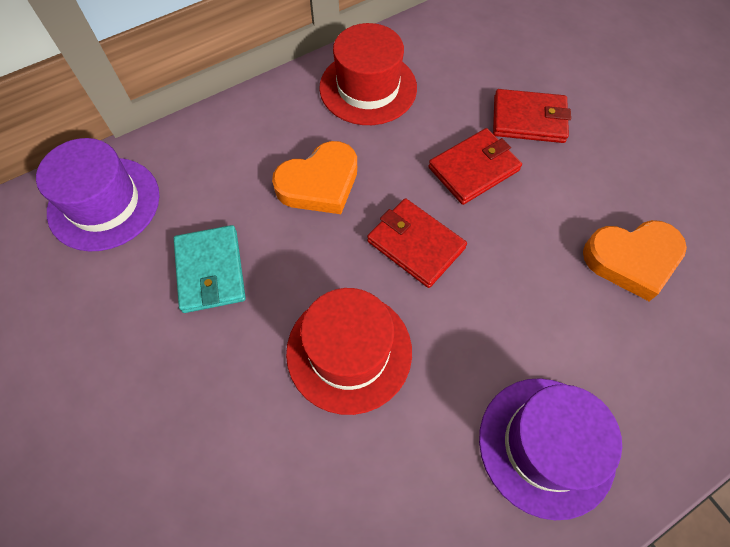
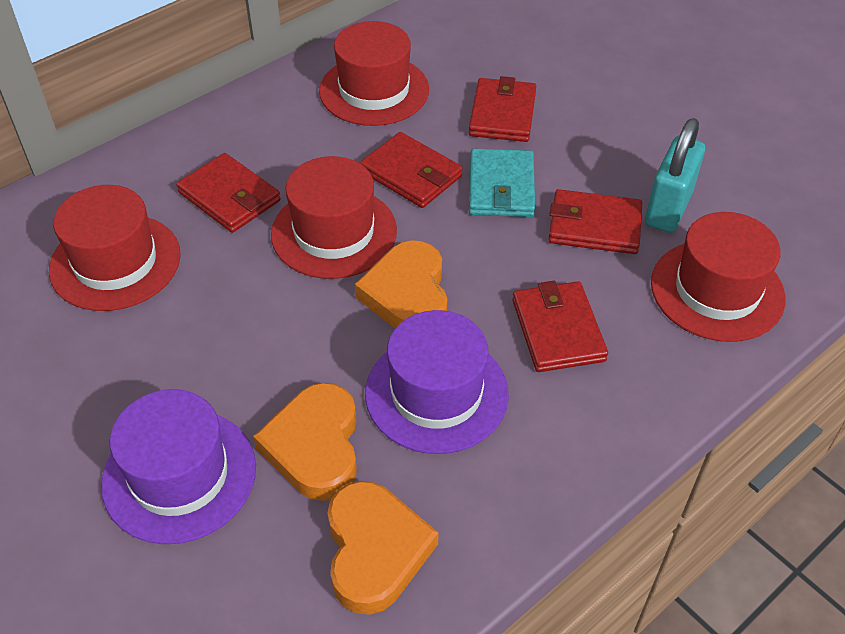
orange heart: [272,141,357,214] [583,220,687,301] = 2 -> [253,383,357,501] [327,481,438,615] [355,240,447,328] = 3
red hat: [286,288,412,415] [319,23,417,125] = 2 -> [49,185,181,311] [271,156,397,279] [319,21,429,126] [651,212,785,342] = 4
red wallet: [367,198,467,288] [428,128,522,205] [493,89,571,143] = 3 -> [176,153,281,233] [360,132,463,208] [469,76,536,142] [512,281,608,372] [548,189,642,254] = 5
turquoise padlock: none = 0 -> [645,118,705,233] = 1

